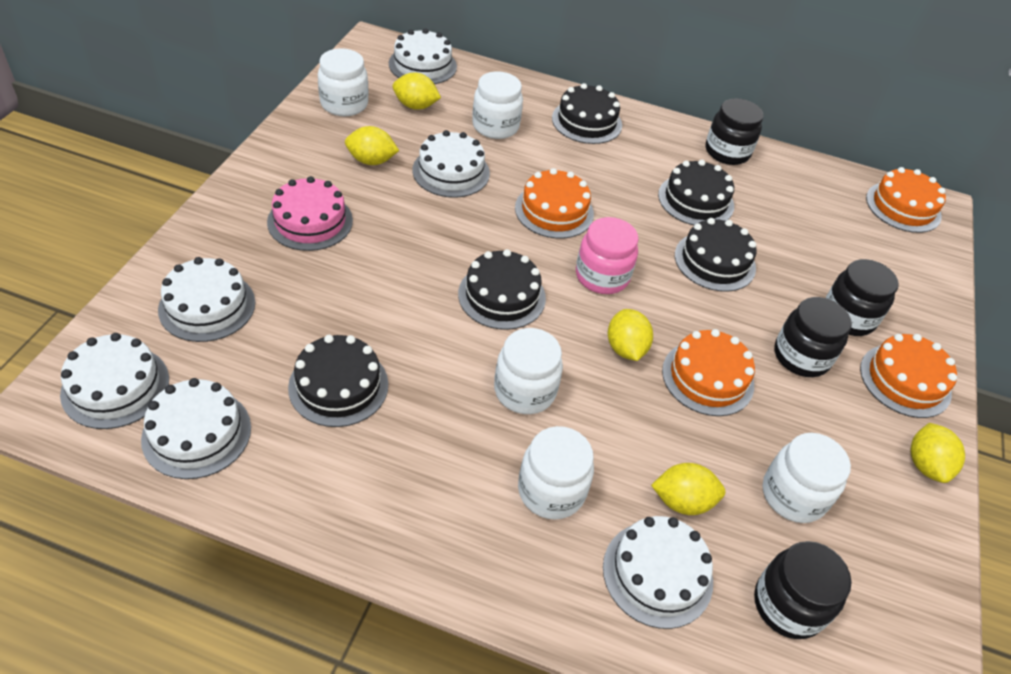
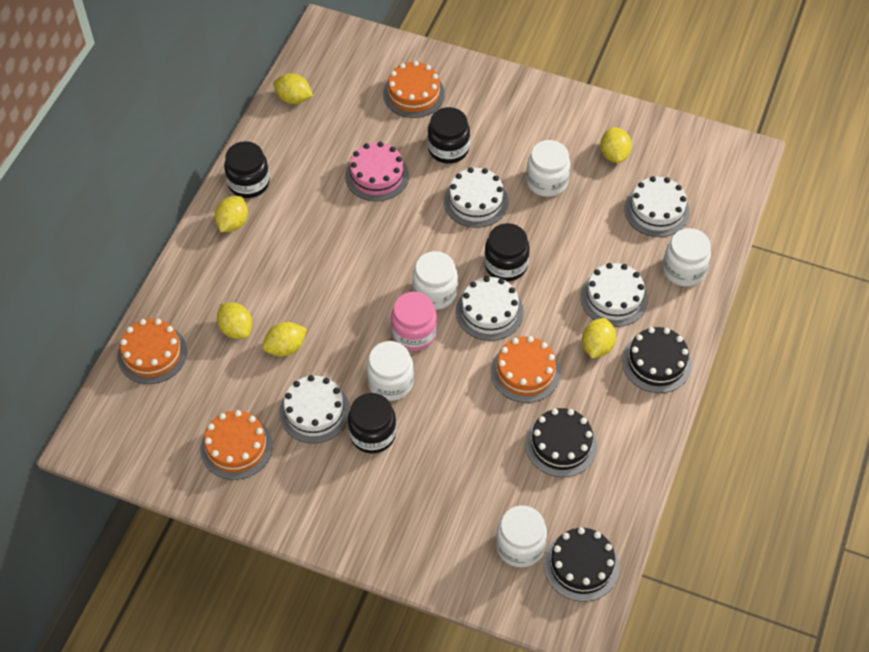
black cake: [288,335,388,427] [458,249,546,330] [552,83,622,144] [658,160,734,225] [675,218,757,292] = 5 -> [525,408,597,477] [544,527,619,602] [622,327,692,393] = 3
white cake: [60,333,169,429] [141,378,251,479] [158,257,255,342] [389,28,457,84] [412,130,490,198] [603,516,713,629] = 6 -> [279,375,350,443] [444,167,508,228] [456,276,524,341] [580,263,648,327] [624,176,690,237] = 5
yellow lemon: [345,126,399,165] [393,73,441,110] [608,309,653,361] [651,463,725,515] [911,423,965,483] = 5 -> [215,196,248,232] [217,302,252,339] [262,322,307,357] [273,73,313,104] [582,318,616,358] [600,127,632,163] = 6

